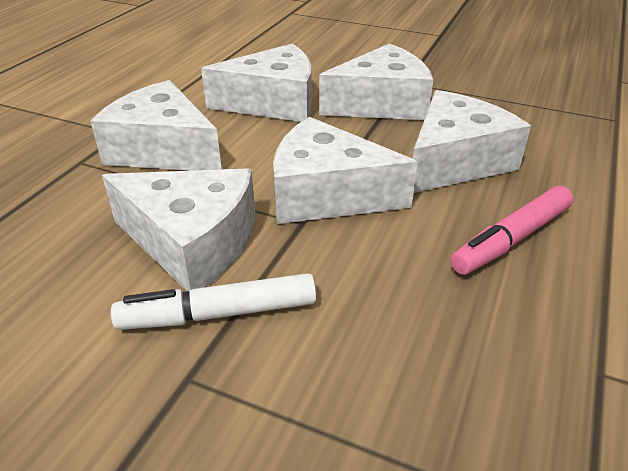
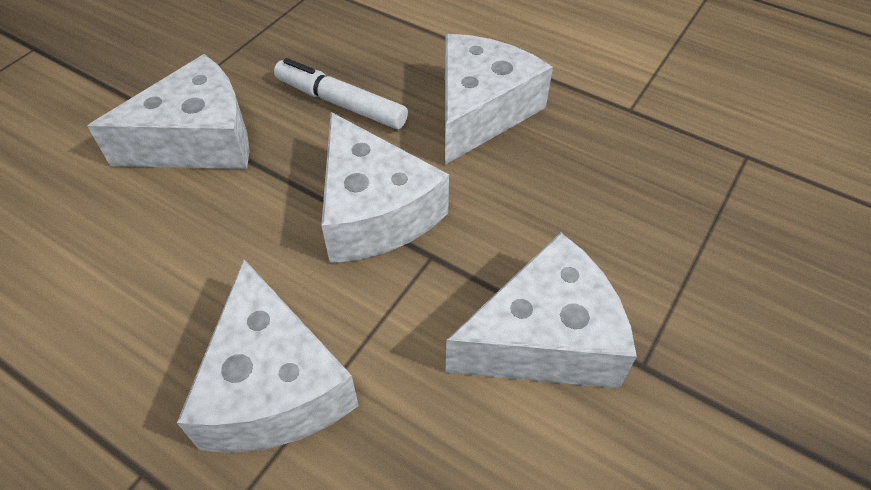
pink marker: [451,186,573,275] = 1 -> none = 0
white cheese: [90,80,222,171] [102,168,255,291] [201,44,311,122] [273,117,418,224] [319,43,433,120] [413,90,531,193] = 6 -> [87,54,250,169] [177,259,359,453] [321,112,449,263] [445,34,553,165] [445,232,637,388] = 5

